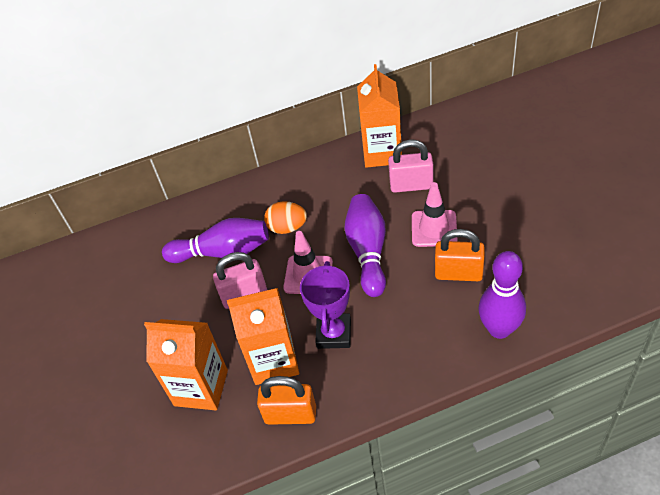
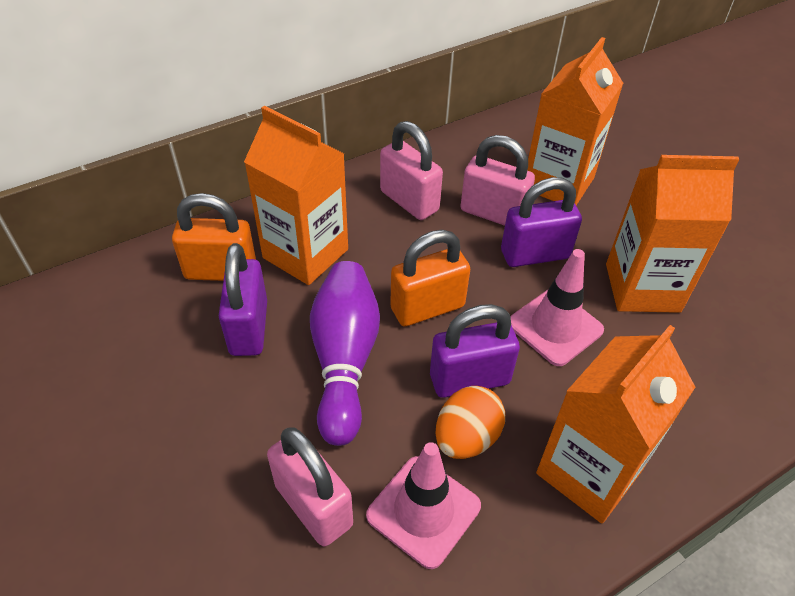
orange carton: [144,319,228,410] [227,288,299,385] [357,64,402,168] = 3 -> [244,106,348,285] [527,37,623,205] [536,325,696,523] [606,155,739,313] = 4
pink padlock: [213,252,267,309] [388,140,433,193] = 2 -> [267,427,353,547] [380,121,443,220] [461,135,535,226] = 3
purple bowling pin: [162,218,269,263] [344,194,386,297] [478,251,526,339] = 3 -> [310,261,380,446] = 1
purple padlock: none = 0 -> [219,243,267,356] [430,304,520,398] [501,177,582,267] = 3
purple trophy: [300,261,351,349] = 1 -> none = 0

